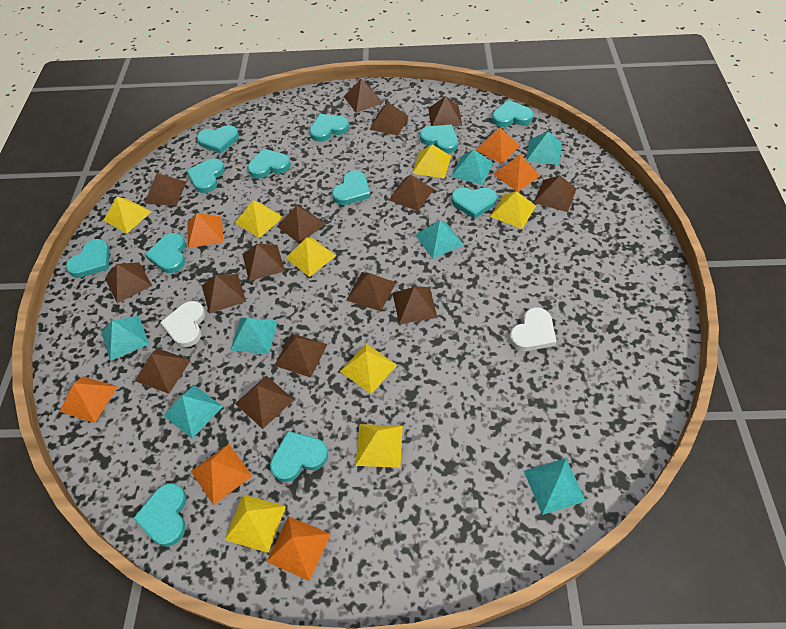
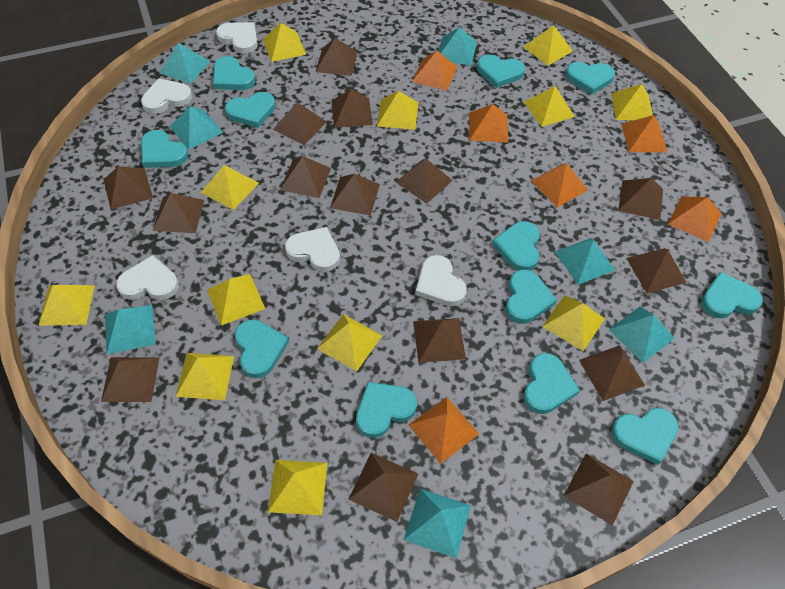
white heart: [160,301,205,347] [510,307,557,351] = 2 -> [116,255,179,300] [141,78,192,114] [216,22,258,54] [285,227,340,272] [415,255,467,306] = 5
yellow pyramid: [103,197,152,233] [224,494,286,553] [235,200,283,238] [286,237,336,277] [340,344,397,394] [355,424,403,468] [412,144,451,178] [490,191,536,229] = 8 -> [38,285,95,326] [176,353,234,400] [201,165,259,210] [207,274,265,325] [263,23,306,62] [268,460,327,515] [317,314,382,371] [377,91,418,130] [523,25,572,66] [524,86,575,127] [542,295,605,351] [612,84,653,121] = 12

